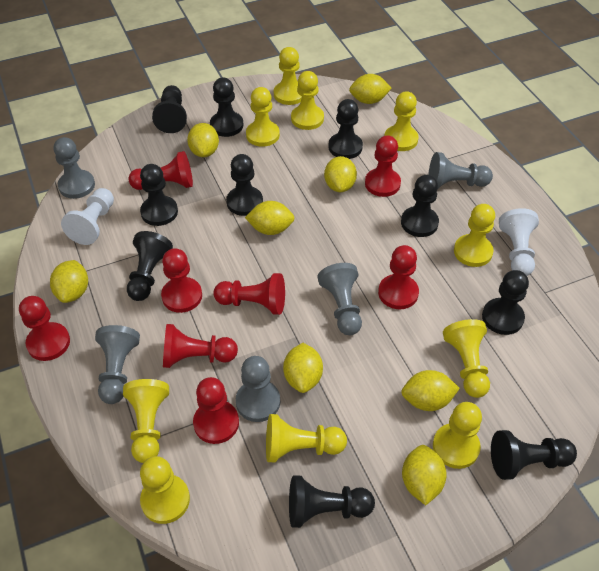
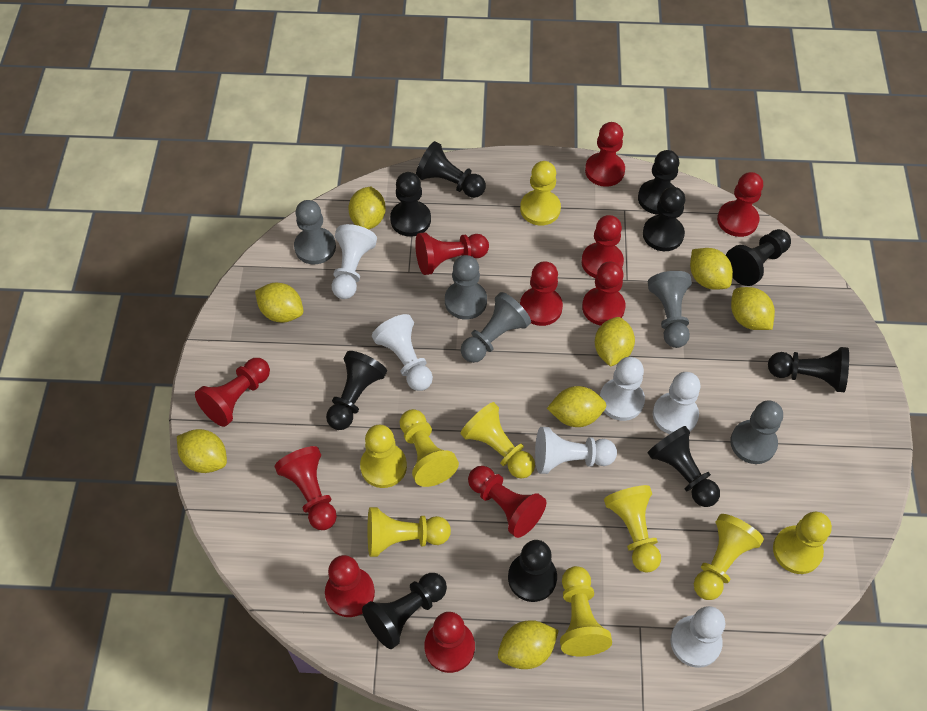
red pawn: [19,296,70,361] [128,151,193,190] [161,248,202,313] [163,324,238,368] [193,377,239,444] [213,273,285,315] [365,135,401,197] [378,245,419,309] = 8 -> [195,358,270,427] [274,446,337,530] [325,555,375,617] [415,232,489,275] [424,612,475,673] [468,466,546,538] [520,261,563,326] [581,215,624,278] [582,262,625,326] [585,122,625,187] [717,172,763,237] = 11
white pawn: [61,188,114,245] [499,208,539,276] = 2 -> [332,224,377,299] [372,314,433,391] [535,427,617,474] [600,357,645,421] [653,372,701,434] [671,606,725,668] = 6
yellow pawn: [123,379,169,463] [140,456,190,524] [246,87,280,147] [266,414,347,462] [274,47,302,105] [291,71,324,130] [385,91,419,151] [433,402,482,469] [443,319,490,398] [454,204,495,267] = 10 -> [360,425,407,488] [368,507,451,557] [400,409,459,487] [460,402,535,479] [520,161,561,225] [560,566,612,656] [604,485,661,573] [694,514,764,600] [773,512,832,574] = 9

